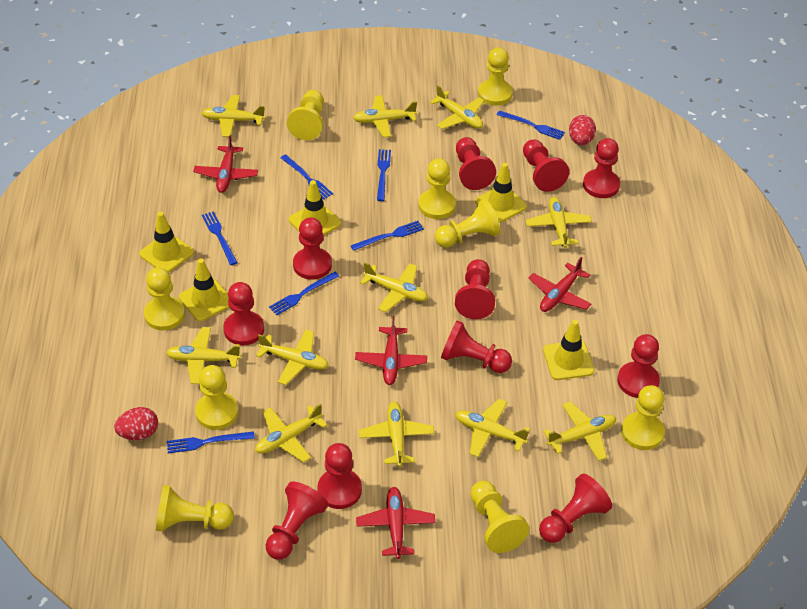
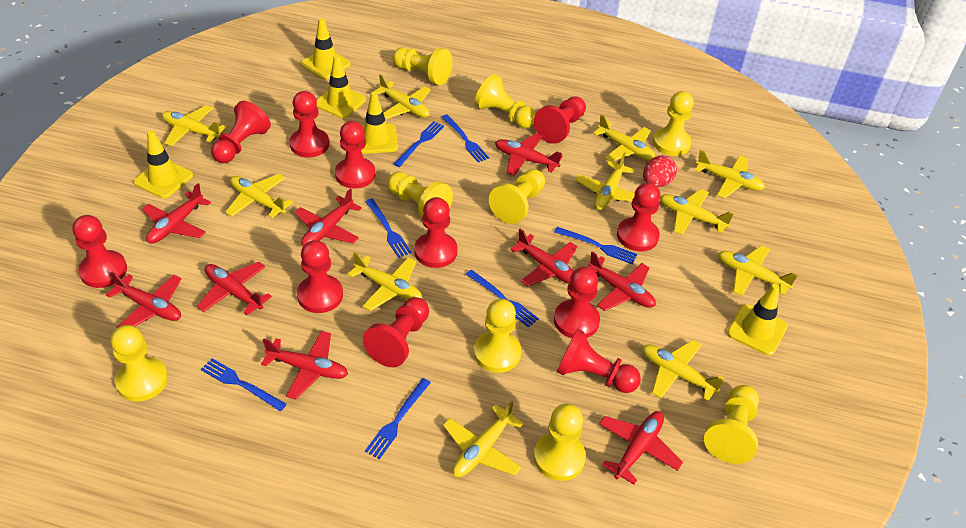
red egg: [114,407,158,440] [569,115,596,145] = 2 -> [643,155,677,187] = 1
red plane: [193,135,258,193] [355,316,427,385] [356,487,436,559] [529,257,591,312] = 4 -> [106,271,181,328] [142,183,211,244] [197,262,272,315] [261,331,348,399] [295,188,362,246] [495,133,563,176] [510,229,578,286] [588,251,656,311] [599,411,683,485] = 9

